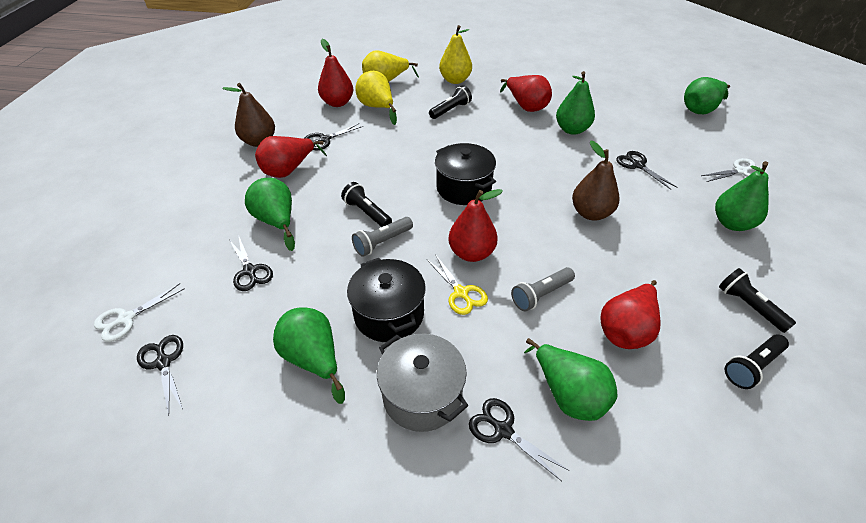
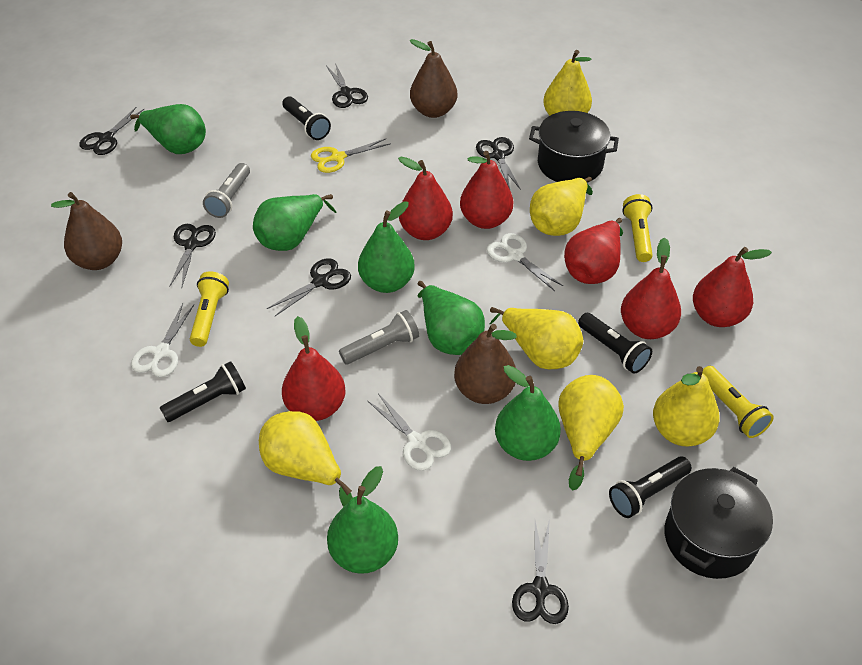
black scissors: [137,335,183,416] [230,237,273,291] [305,123,363,150] [469,398,569,481] [616,151,677,190] = 5 -> [79,107,144,155] [169,224,216,287] [267,258,351,316] [326,63,368,108] [476,137,521,190] [512,518,569,624] = 6
brown pear: [222,83,275,147] [572,140,620,220] = 2 -> [51,192,122,270] [409,39,457,118] [454,324,517,404] = 3
grey pot: [377,334,468,432] = 1 -> none = 0
red pear: [255,136,327,178] [318,39,353,107] [448,189,503,262] [500,75,552,112] [600,280,660,349] = 5 -> [282,316,346,421] [398,156,453,240] [460,151,513,229] [564,218,623,284] [621,237,681,339] [693,247,772,327] = 6
white scissors: [94,283,185,342] [701,158,766,182] = 2 -> [131,303,194,377] [368,393,451,471] [487,233,563,291] = 3
yellow flashlight: none = 0 -> [190,272,229,347] [622,194,653,262] [702,366,774,438] = 3
yellow pear: [355,71,397,125] [362,50,419,82] [439,25,472,84] = 3 -> [259,411,353,507] [490,307,583,369] [530,177,593,236] [543,50,592,116] [558,375,624,491] [653,366,720,447] = 6

